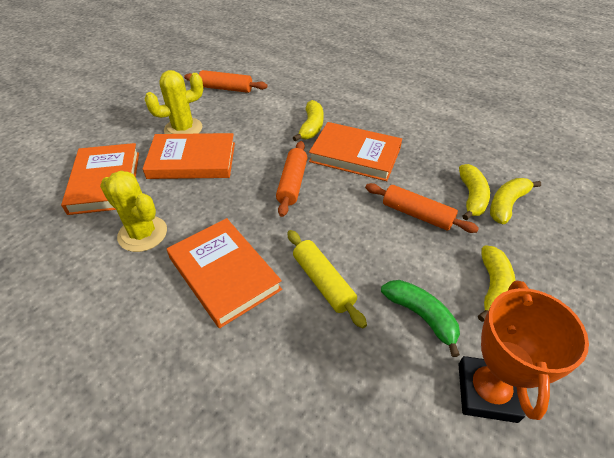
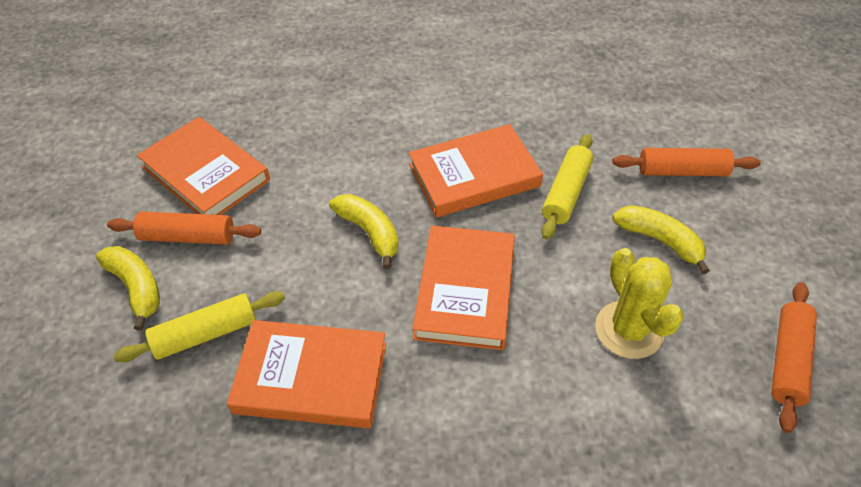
green banana: [381,280,460,357] = 1 -> none = 0
orange trophy: [458,280,589,423] = 1 -> none = 0
yellow banana: [293,100,324,141] [459,164,490,220] [478,245,516,322] [490,178,541,224] = 4 -> [96,246,160,330] [329,194,399,269] [612,205,710,274] = 3
yellow cactus: [100,171,167,252] [145,70,203,134] = 2 -> [595,248,684,359] = 1
yellow rolling pin: [287,230,367,329] = 1 -> [113,291,285,362] [541,134,593,240] = 2

